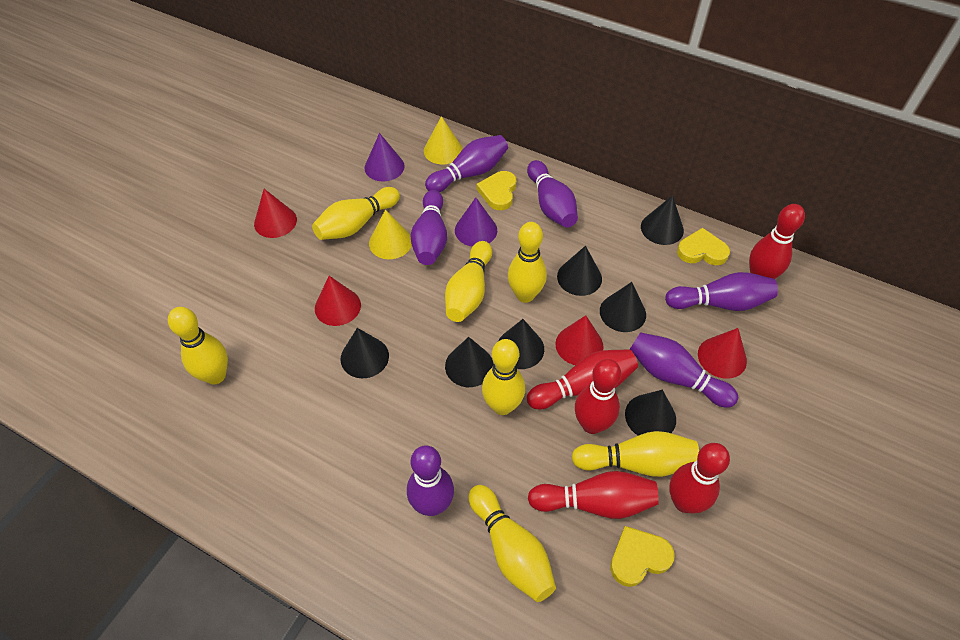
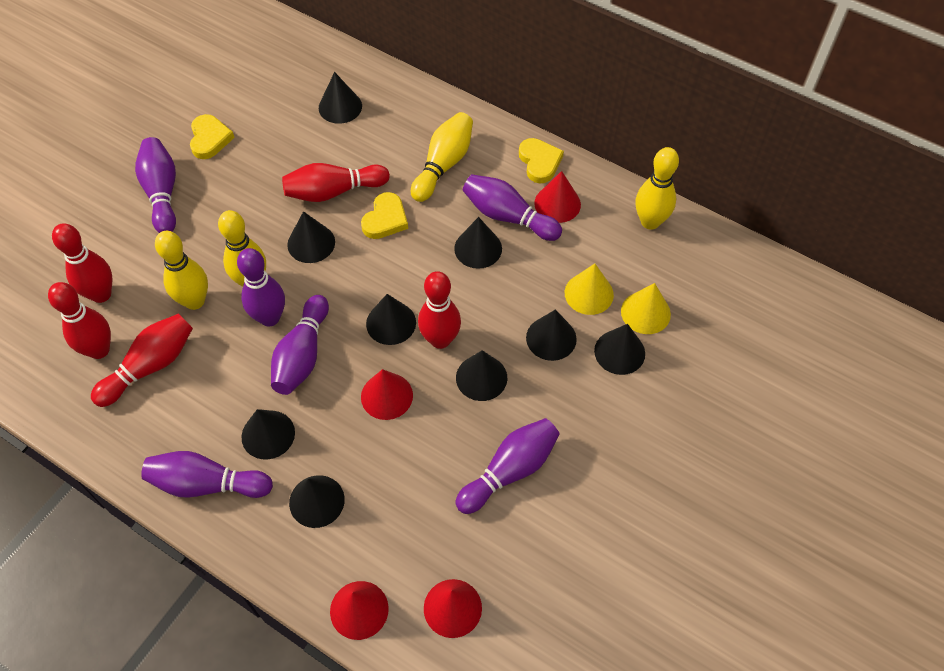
black cone: [341,328,389,378] [445,337,494,387] [498,319,544,369] [557,246,602,296] [600,282,646,332] [625,390,676,436] [641,195,684,245] = 7 -> [241,409,295,460] [287,211,335,263] [289,475,345,528] [319,72,362,124] [366,294,416,345] [454,217,502,269] [456,350,507,401] [526,309,577,361] [594,324,645,375] = 9
purple cone: [365,133,405,181] [455,197,497,247] = 2 -> none = 0
yellow bowling pin: [168,307,228,384] [312,187,400,240] [445,241,492,322] [469,485,556,602] [482,339,525,415] [508,222,547,303] [572,431,699,477] = 7 -> [155,231,208,310] [218,210,266,287] [411,112,473,202] [635,147,679,230] = 4

